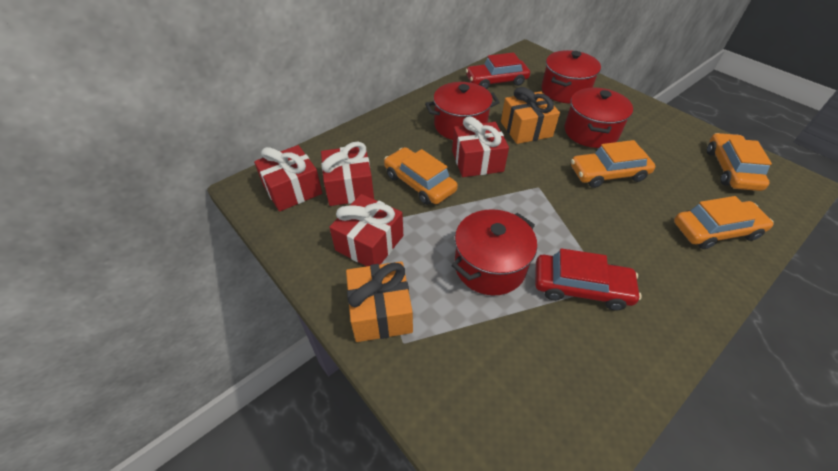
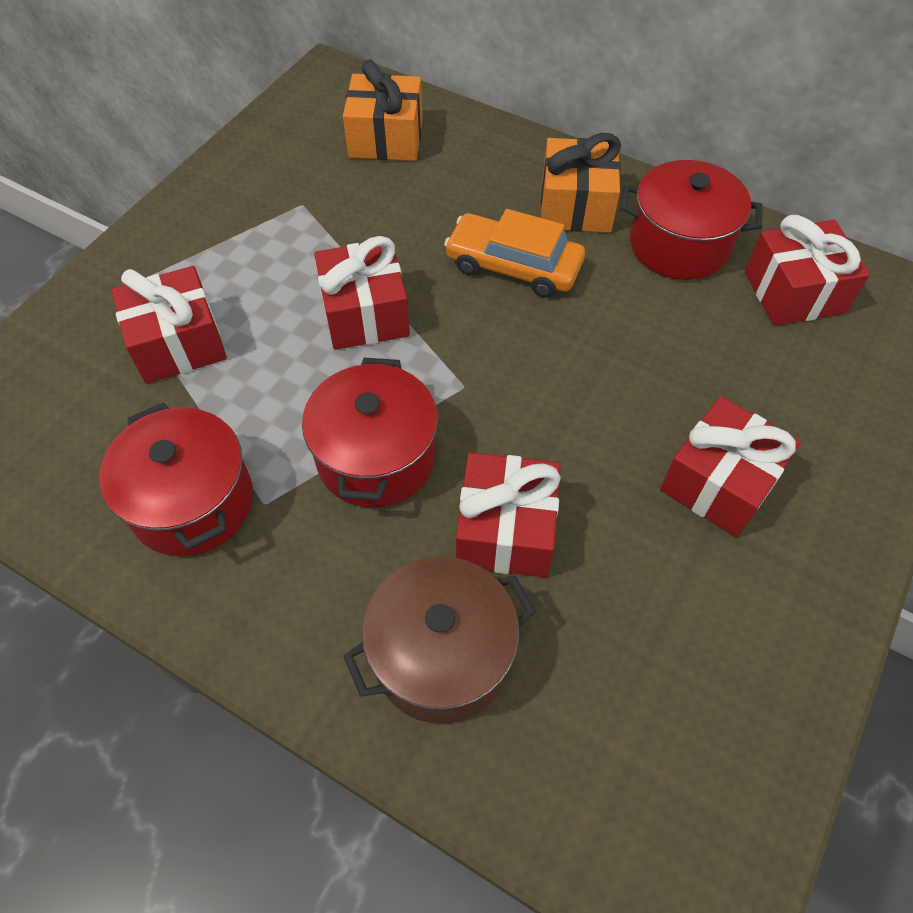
brown pot: none = 0 -> [343,557,536,724] = 1
orange car: [384,147,458,205] [571,140,655,188] [674,196,774,249] [707,133,772,191] = 4 -> [444,209,585,298] = 1
red car: [466,52,530,89] [535,248,642,311] = 2 -> none = 0
red gift: [254,145,322,212] [321,142,374,206] [329,194,403,266] [452,116,509,177] = 4 -> [111,266,227,384] [314,236,410,350] [456,452,561,578] [660,396,801,537] [745,215,870,326] = 5
red pot: [425,82,500,140] [451,209,537,295] [541,50,601,104] [564,88,633,148] = 4 -> [99,403,253,556] [302,358,438,507] [620,160,762,280] = 3

